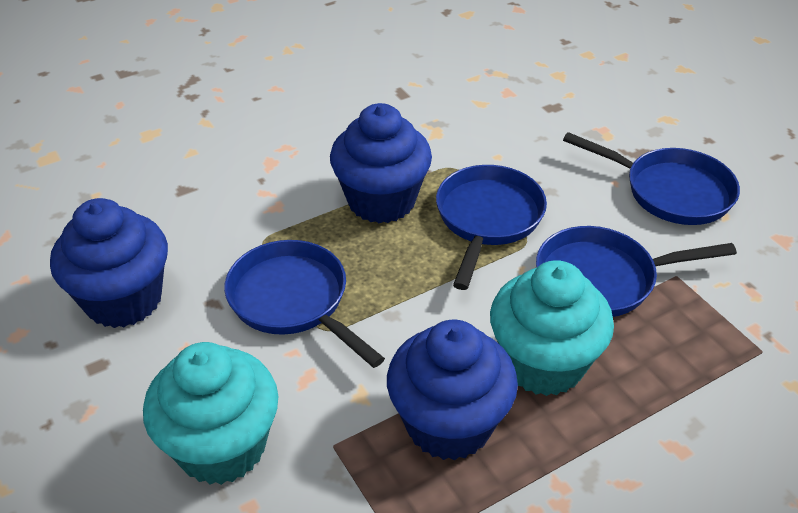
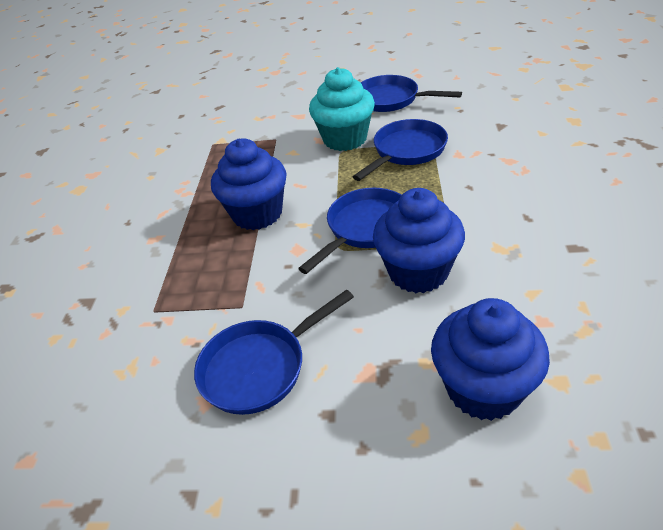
turquoise cupcake: [143,342,279,485] [490,260,614,396] = 2 -> [309,67,375,151] = 1

